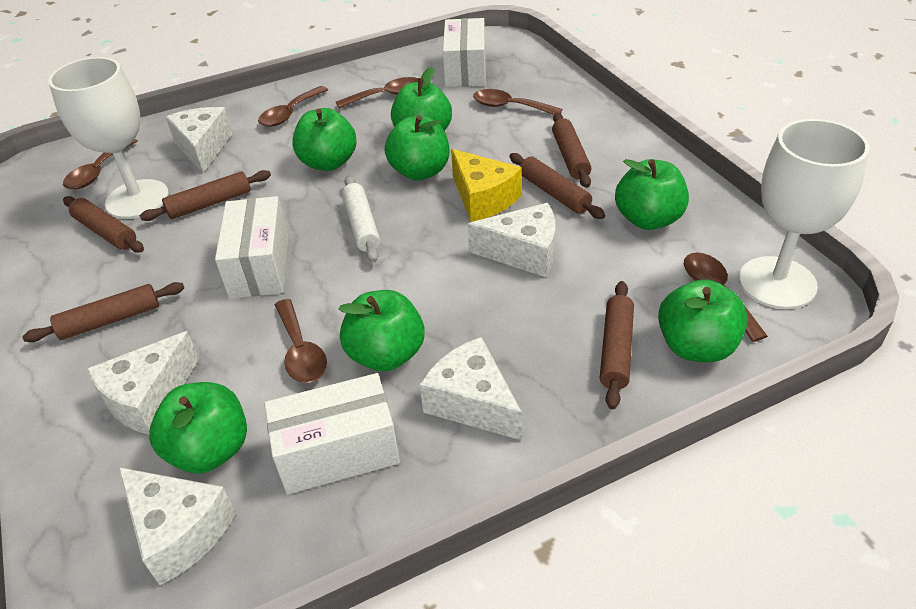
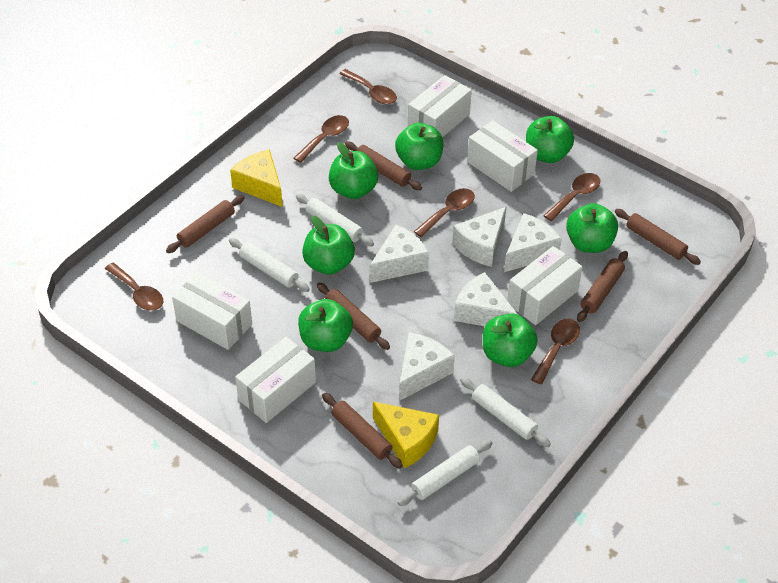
white box: [215,196,288,299] [264,373,400,494] [443,18,486,87] = 3 -> [172,272,252,350] [235,337,316,423] [408,75,472,137] [467,120,538,192] [507,246,583,325] = 5
white goblet: [48,57,169,219] [739,119,870,309] = 2 -> none = 0
white rolling pin: [342,176,380,263] = 1 -> [229,238,310,292] [296,194,374,246] [398,440,493,506] [460,378,551,447] = 4
yellow cheese: [451,149,522,222] = 1 -> [230,149,283,207] [373,402,439,468] = 2

